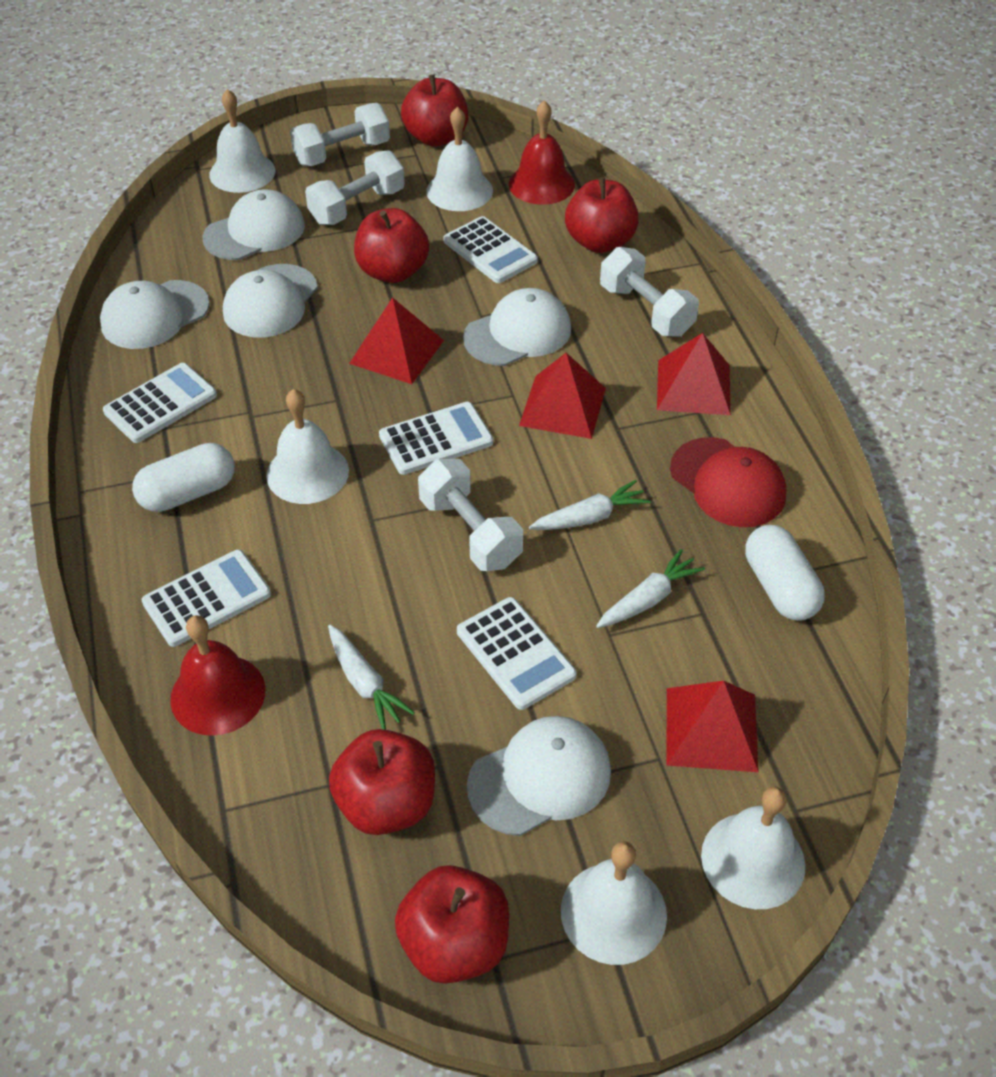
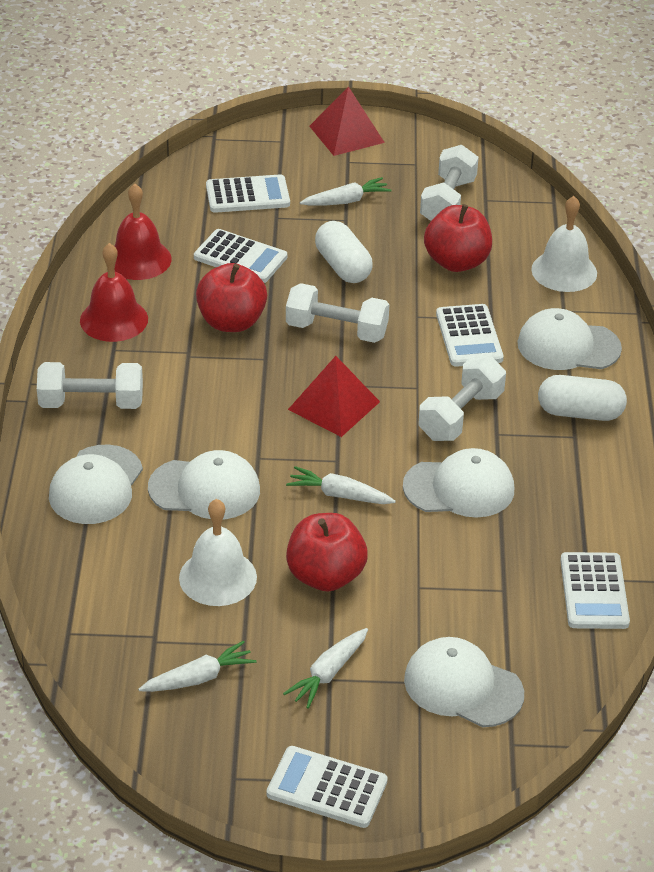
red apple: [329,729,435,835] [354,208,429,283] [395,865,509,984] [401,74,468,146] [565,177,639,253] = 5 -> [196,263,267,332] [286,513,368,591] [424,204,492,272] = 3
red cap: [670,437,787,527] = 1 -> none = 0
red pyramid: [349,297,444,384] [519,353,606,439] [657,333,731,415] [666,680,759,772] = 4 -> [288,356,380,437] [309,87,385,156] = 2
white bell: [209,89,276,193] [266,389,349,504] [426,107,493,211] [561,841,667,965] [701,786,805,909] = 5 -> [179,499,257,606] [531,196,597,292] = 2
white carrot: [328,625,415,730] [529,480,650,530] [596,549,705,628] = 3 -> [138,641,256,692] [283,628,368,709] [286,466,396,504] [300,177,392,206] = 4

